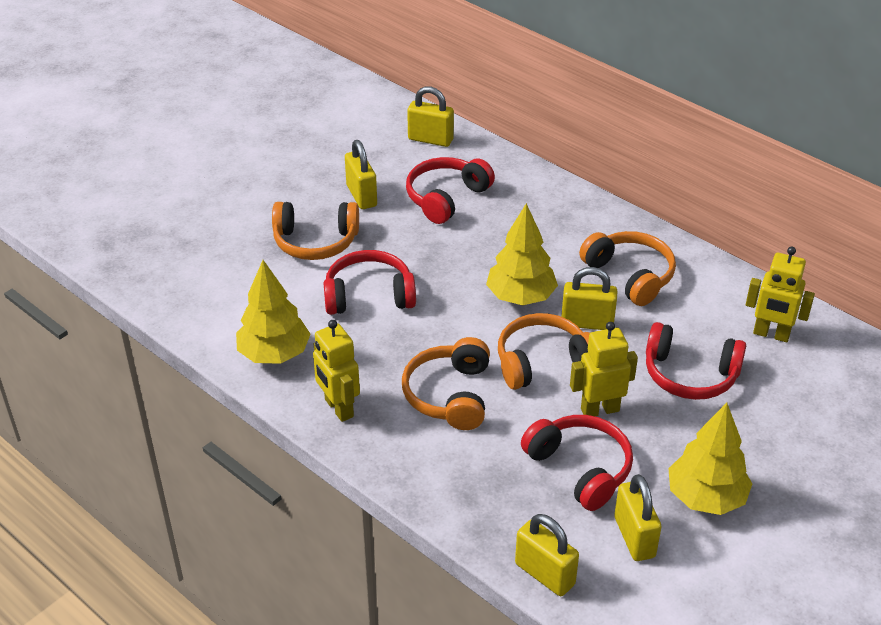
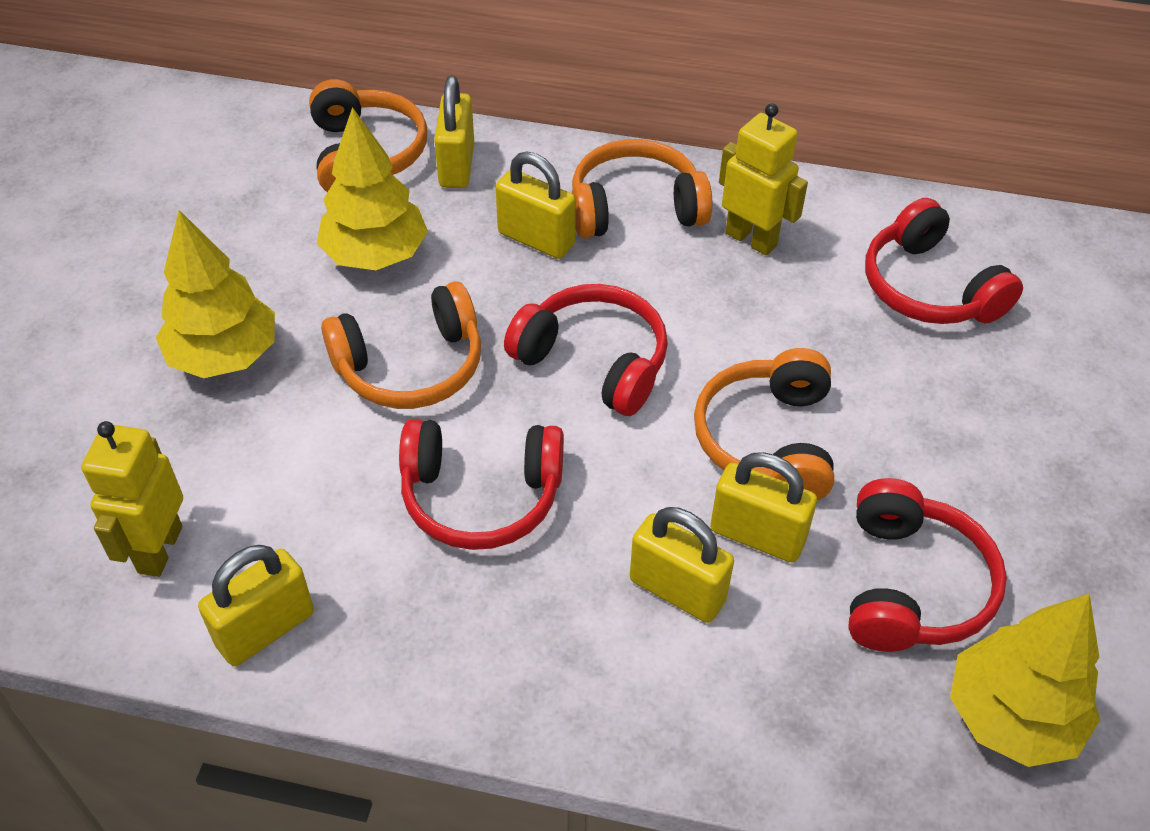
yellow robot: [313,320,360,422] [570,322,638,416] [746,246,815,342] = 3 -> [81,421,183,577] [719,103,808,256] = 2

